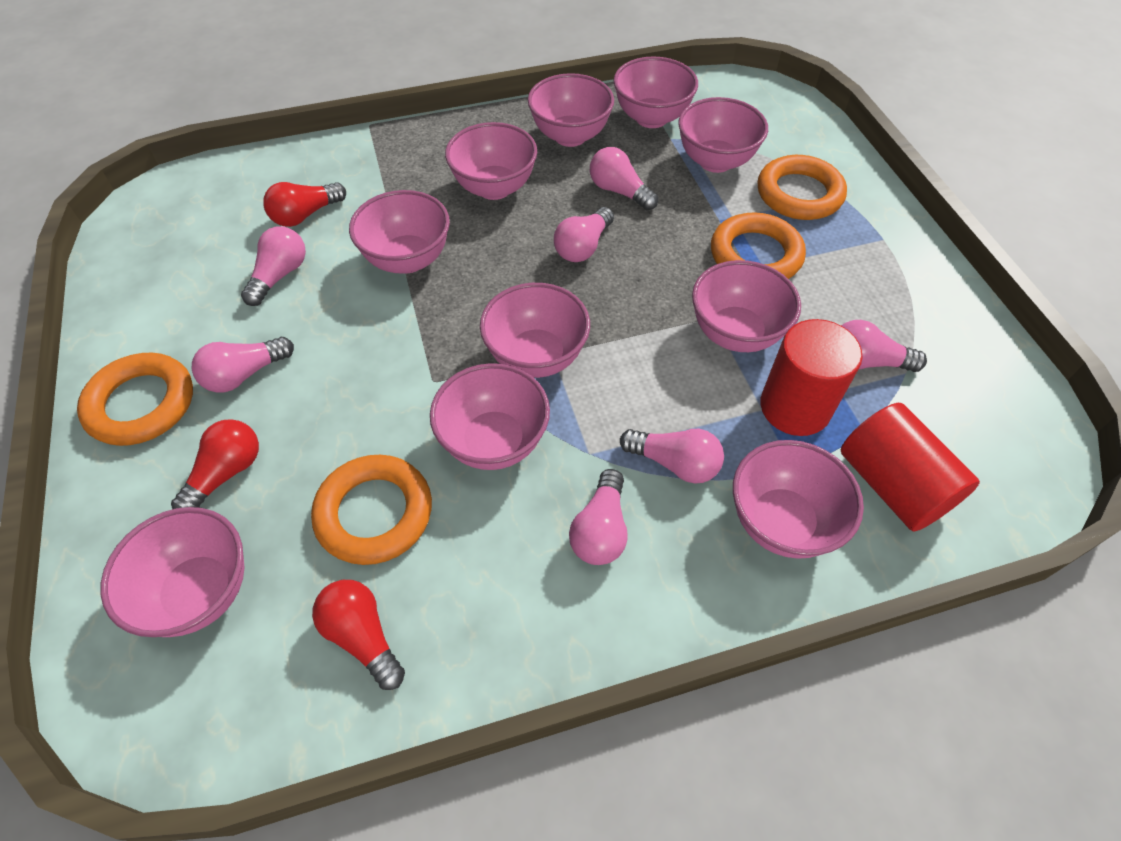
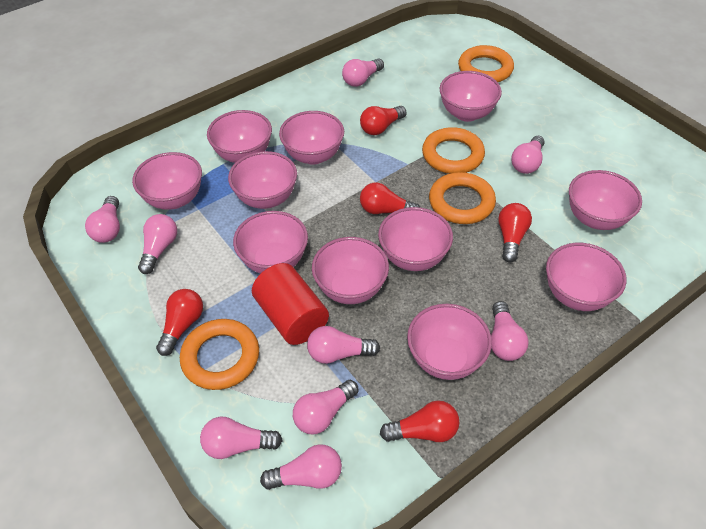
pink bowl: [100,507,244,637] [349,190,450,273] [430,363,550,470] [445,122,537,200] [480,283,590,378] [528,73,614,147] [613,56,698,128] [678,97,768,173] [692,260,801,352] [733,440,864,559] = 10 -> [132,152,202,210] [207,110,272,163] [228,151,297,209] [233,211,308,274] [279,111,344,165] [312,237,389,304] [378,207,453,271] [407,304,492,380] [440,71,502,122] [546,243,627,311] [569,170,642,230] = 11
pink light bulb: [192,337,294,392] [241,226,306,306] [554,207,614,262] [569,469,628,565] [590,147,658,210] [620,429,724,484] [841,320,927,372] = 7 -> [85,196,120,243] [138,214,177,274] [200,417,283,459] [260,444,342,490] [293,380,358,435] [307,326,380,364] [342,58,384,87] [491,301,529,361] [511,136,545,174] = 9
red cylinder: [760,319,863,436] [841,403,980,532] = 2 -> [252,263,329,345] = 1
red light bulb: [171,419,259,509] [263,182,346,227] [312,580,405,690] = 3 -> [156,289,203,356] [360,106,407,135] [360,183,420,214] [380,400,460,442] [498,203,532,263] = 5

